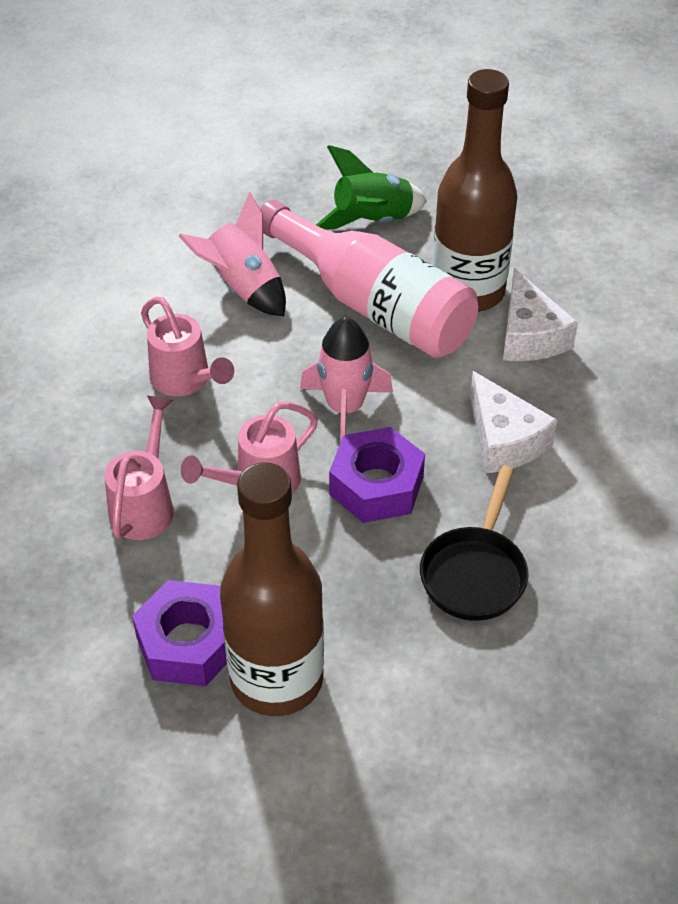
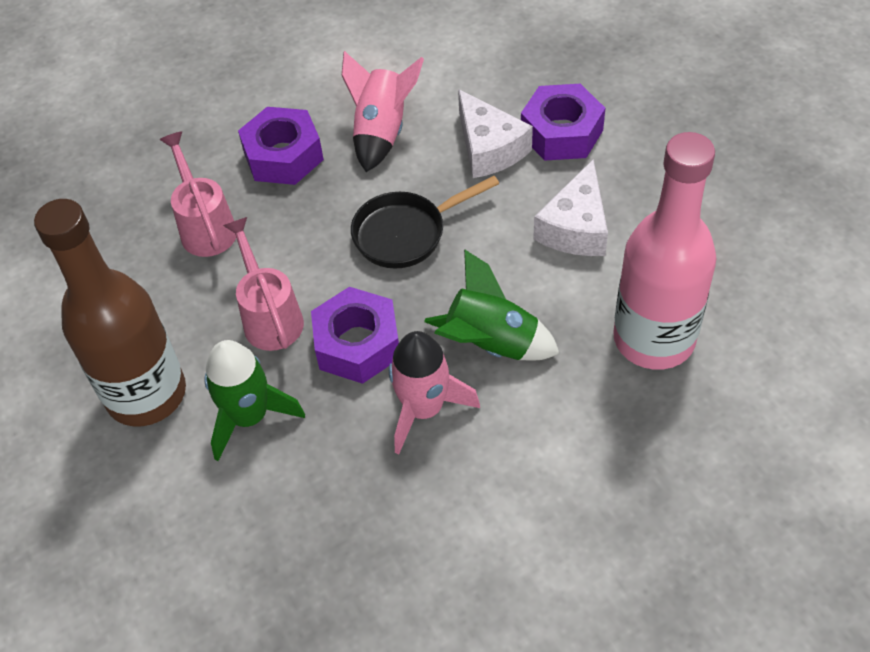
brown bottle: [220,462,324,716] [432,69,517,312] = 2 -> [34,199,186,426] = 1
green rocket: [316,145,427,229] = 1 -> [204,340,305,461] [424,249,560,360] = 2
pink watering can: [104,395,174,540] [141,296,234,396] [181,402,318,494] = 3 -> [159,131,236,257] [223,217,304,351] = 2
purple nut: [132,580,227,686] [329,427,425,523] = 2 -> [238,107,324,185] [311,287,399,384] [521,84,605,161] = 3

